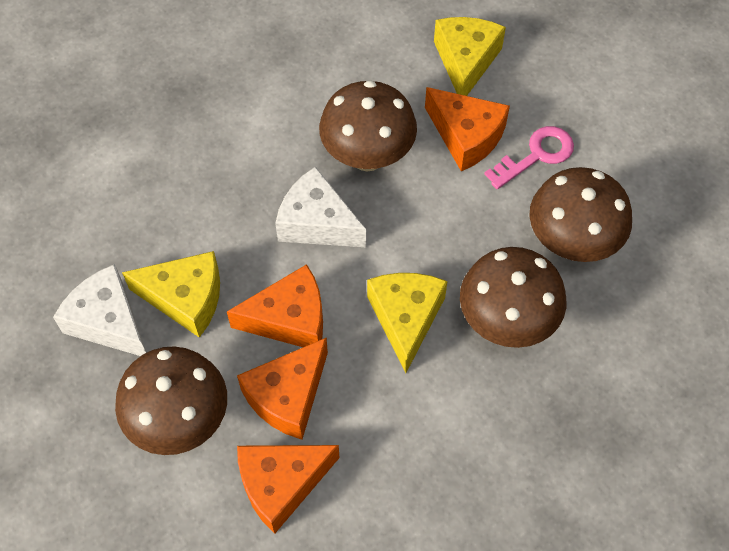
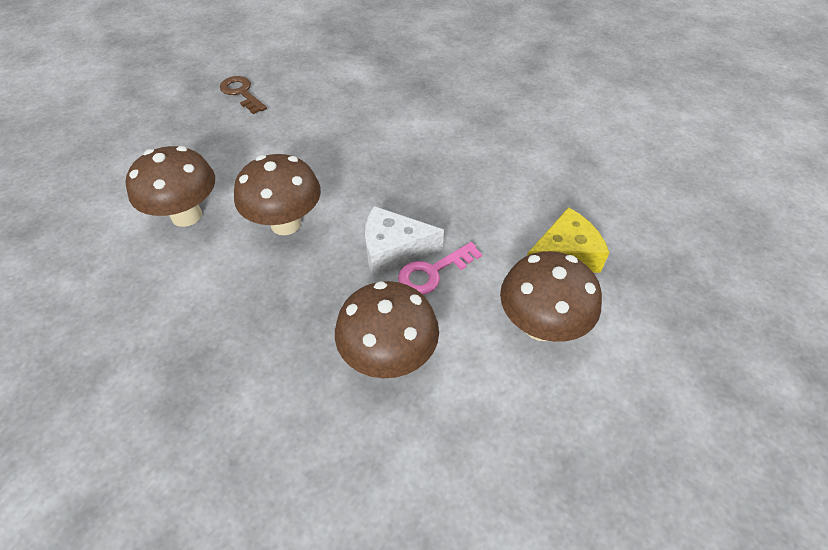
brown key: none = 0 -> [220,76,267,114] = 1
orange cheese: [227,264,323,347] [237,337,328,440] [237,445,339,534] [425,87,510,171] = 4 -> none = 0
white cheese: [53,264,147,356] [275,166,367,247] = 2 -> [365,206,444,276] = 1
yellow cheese: [122,251,220,338] [367,273,448,373] [434,17,506,96] = 3 -> [527,207,610,273] = 1

